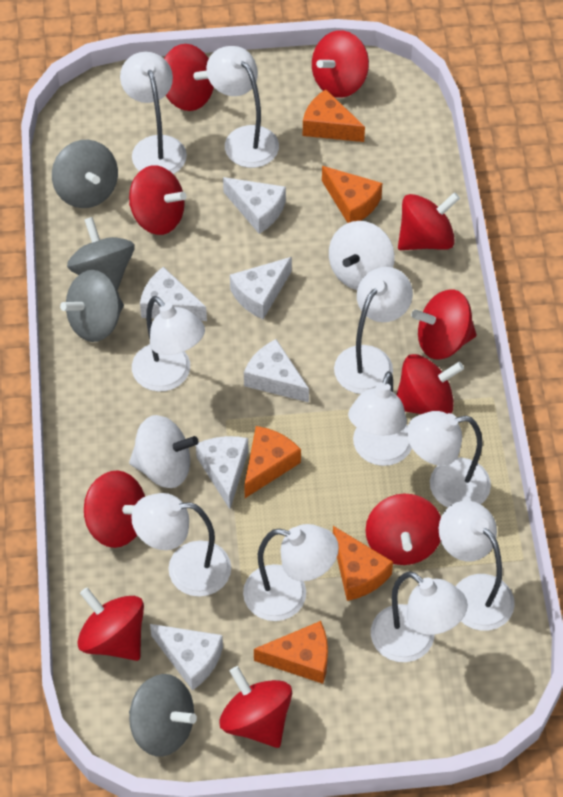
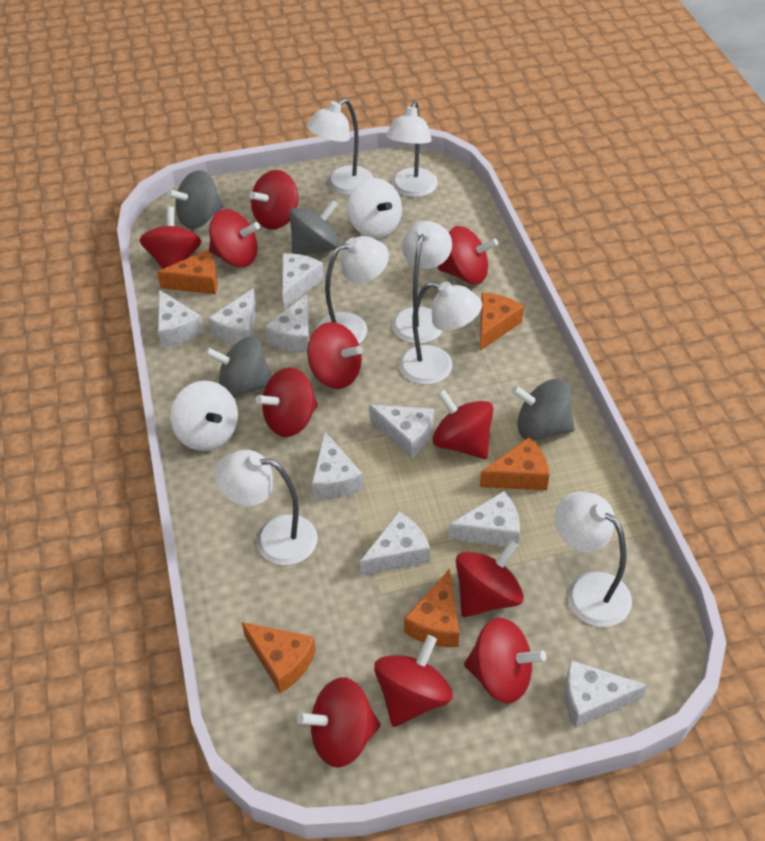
red spinning top: [77,587,144,661] [84,470,145,548] [129,165,186,235] [164,44,214,111] [219,666,292,748] [312,30,369,98] [365,493,441,565] [397,354,464,414] [398,192,460,250] [411,289,476,359] = 10 -> [139,207,201,269] [209,209,260,267] [250,170,298,230] [256,367,318,437] [297,677,381,768] [307,322,363,389] [374,635,453,727] [432,389,494,459] [438,226,498,284] [456,540,524,617] [464,618,546,703] = 11
white cheese: [140,267,207,321] [150,624,223,691] [196,436,249,509] [223,177,286,234] [230,257,292,319] [244,339,309,403] = 6 -> [158,290,204,347] [208,288,256,344] [265,294,309,352] [282,253,324,309] [312,432,363,499] [360,511,430,576] [369,405,434,458] [448,491,520,547] [565,660,647,728] = 9
white lamp: [120,52,187,174] [131,493,231,597] [132,296,205,392] [206,46,279,168] [243,524,339,621] [334,267,413,394] [348,371,412,466] [371,571,468,662] [407,411,491,508] [439,501,515,631] = 10 -> [214,450,318,565] [306,98,373,195] [315,236,389,344] [386,101,438,197] [392,221,452,344] [399,282,482,385] [555,492,632,627] = 7

